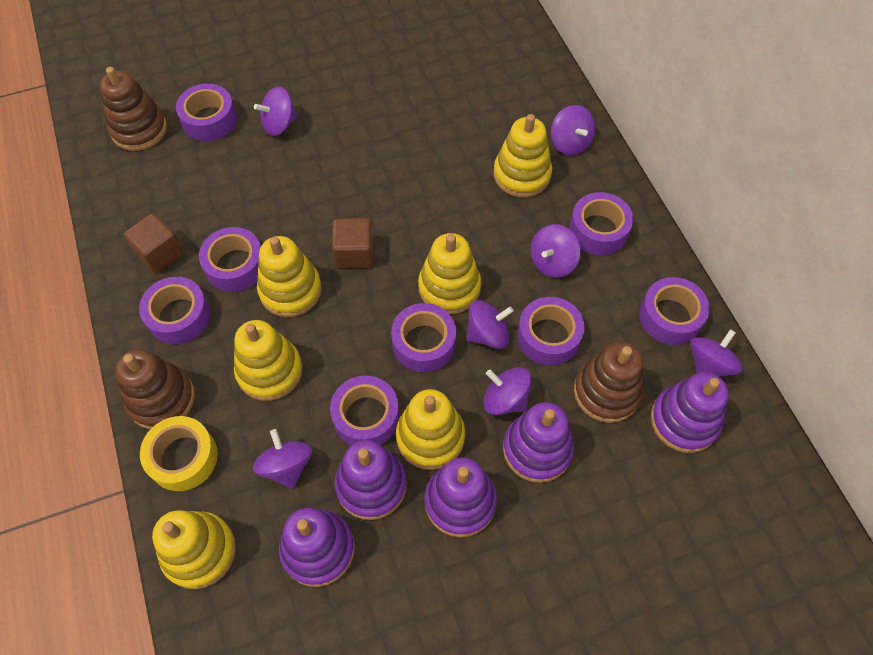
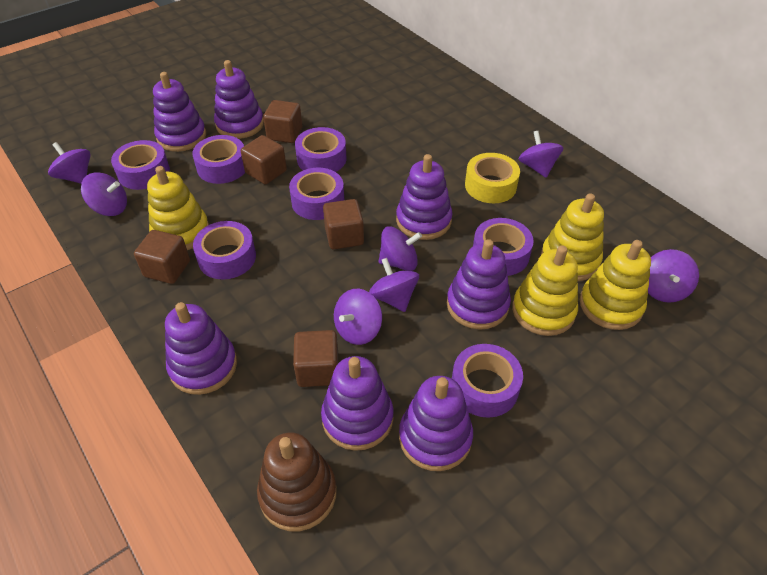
brown cube: [124,213,183,273] [332,218,373,268] = 2 -> [134,230,190,284] [241,135,287,184] [263,100,302,143] [293,330,339,387] [323,199,364,249] = 5
brown stacking toy: [100,67,167,151] [115,349,195,429] [574,342,644,423] = 3 -> [257,432,337,531] = 1
purple stacking toy: [279,508,355,587] [335,440,407,520] [425,458,497,538] [503,402,574,483] [651,372,729,453] = 5 -> [153,72,206,152] [165,302,237,395] [214,60,264,139] [321,356,394,451] [396,154,453,240] [399,376,473,471] [447,239,511,330] = 7
purple tape: [139,277,211,344] [176,84,237,141] [199,227,261,292] [330,376,400,445] [391,303,456,372] [517,297,585,366] [569,192,633,255] [639,277,710,345] = 8 -> [111,140,170,190] [192,135,245,184] [193,221,256,279] [289,168,344,220] [295,127,346,172] [452,344,523,418] [473,218,534,276] = 7
yellow stacking toy: [152,510,236,589] [234,320,303,401] [257,236,322,317] [396,389,465,470] [418,233,481,314] [493,114,552,197] = 6 -> [147,166,209,250] [512,246,578,336] [541,193,604,281] [580,240,651,330] = 4

